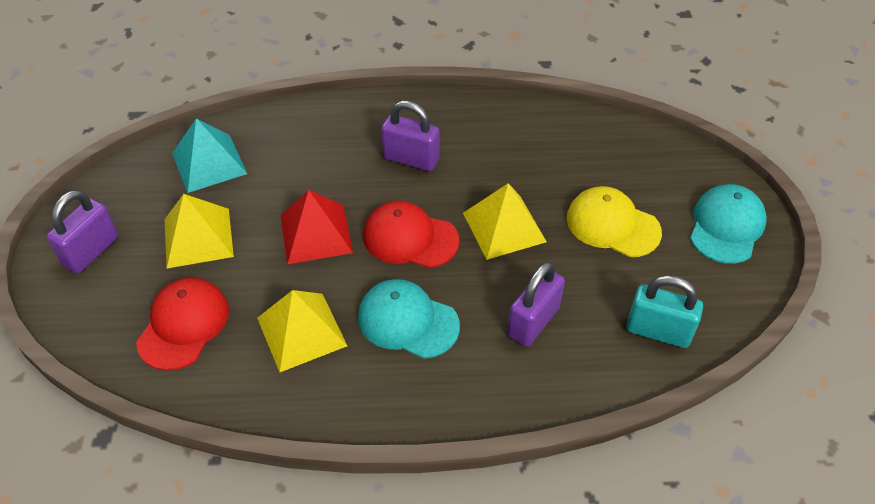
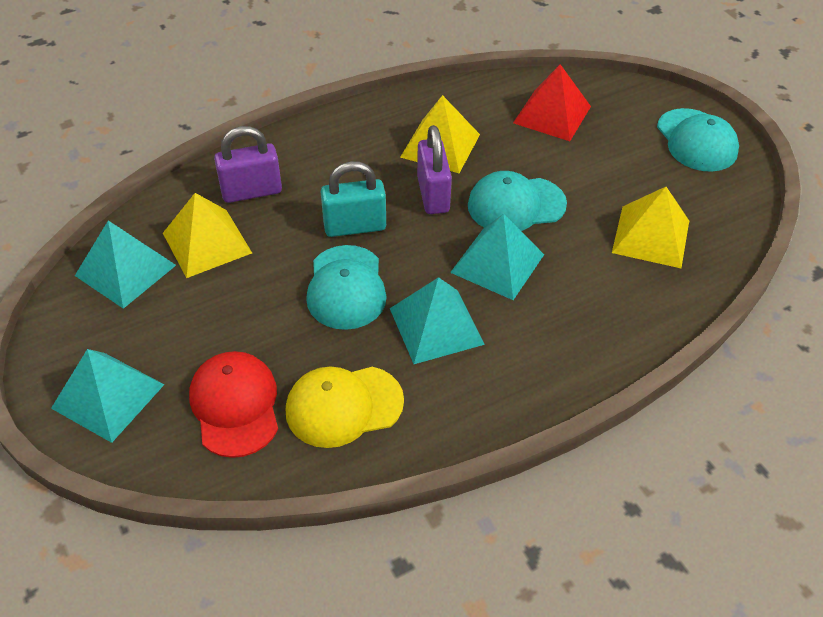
purple padlock: [47,190,118,274] [381,101,439,171] [507,261,565,347] = 3 -> [214,126,282,203] [417,125,452,214] = 2
red cap: [136,278,229,370] [363,201,459,268] = 2 -> [189,351,278,458] = 1
turquoise cap: [358,279,460,359] [690,184,767,264] = 2 -> [306,245,387,330] [468,171,567,231] [657,108,739,172] = 3
turquoise pyramid: [172,118,247,193] = 1 -> [51,349,165,443] [75,221,176,309] [390,277,485,364] [450,213,544,300] = 4

